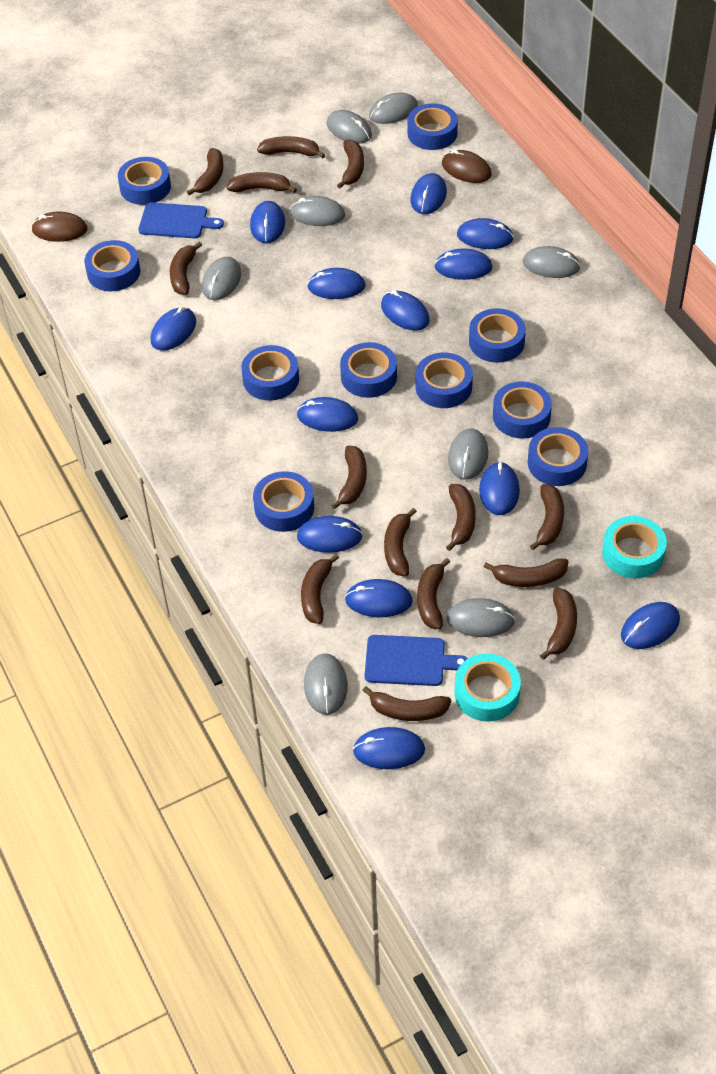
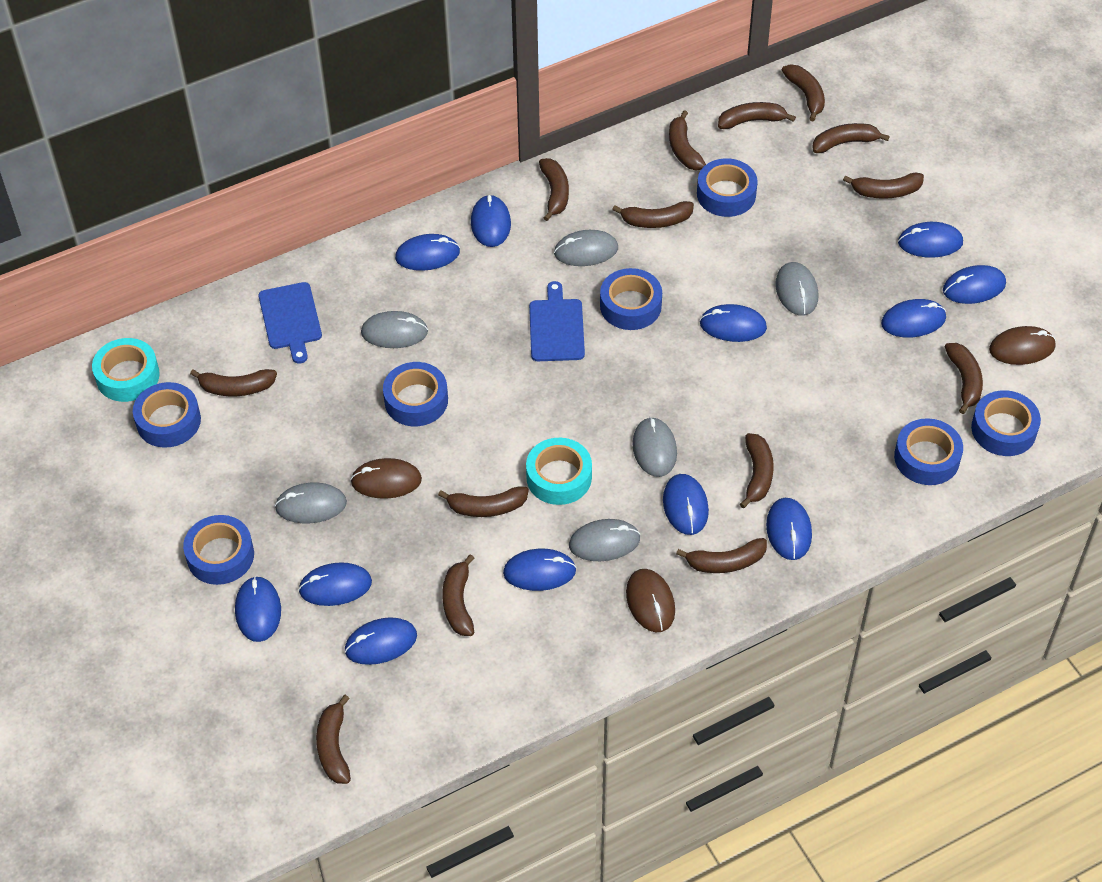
blue mouse: [151,307,196,351] [250,201,285,243] [297,397,358,432] [297,516,363,553] [307,268,366,299] [345,579,413,617] [353,727,425,769] [381,290,430,331] [411,173,447,214] [435,248,493,280] [457,218,514,249] [479,462,520,515] [621,602,680,649] = 13 -> [235,576,281,642] [298,562,372,606] [345,617,417,665] [395,234,460,271] [471,195,511,247] [503,549,576,591] [663,474,709,535] [700,304,767,342] [766,498,812,560] [881,299,946,338] [898,222,963,258] [943,265,1006,304] = 12
blue tape: [84,240,140,291] [118,157,171,205] [241,345,299,401] [253,471,314,532] [340,342,397,398] [407,103,458,150] [416,353,473,408] [469,308,526,363] [493,381,552,439] [528,427,588,486] = 10 -> [133,382,201,448] [183,515,254,585] [383,362,448,426] [600,268,662,330] [697,158,757,217] [894,418,963,485] [971,390,1041,456] = 7
brown mouse: [31,211,87,242] [442,149,492,183] = 2 -> [350,458,422,499] [626,569,675,632] [989,326,1056,365] = 3
grey mouse: [202,257,241,300] [290,196,345,226] [304,654,348,715] [327,110,372,144] [369,92,418,124] [446,598,515,637] [448,429,488,480] [523,246,581,278] = 8 -> [275,482,347,523] [361,311,428,348] [554,230,618,266] [569,519,640,561] [632,417,677,477] [775,262,818,316] = 6

